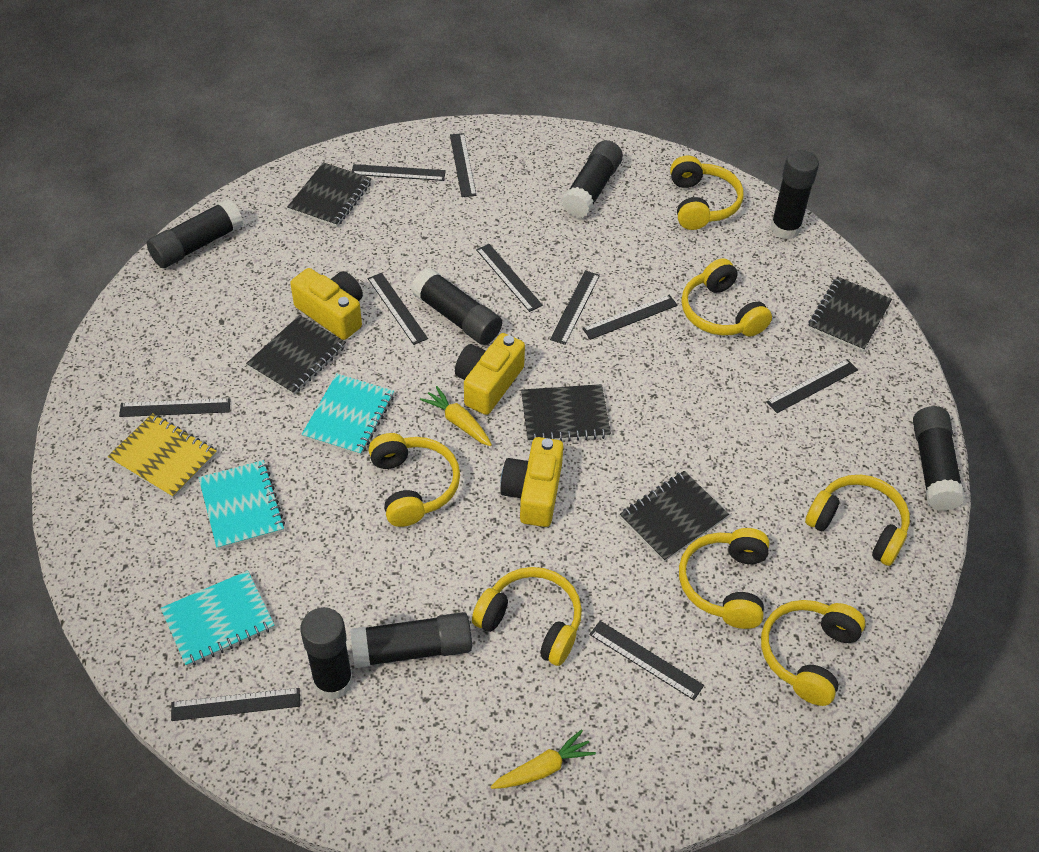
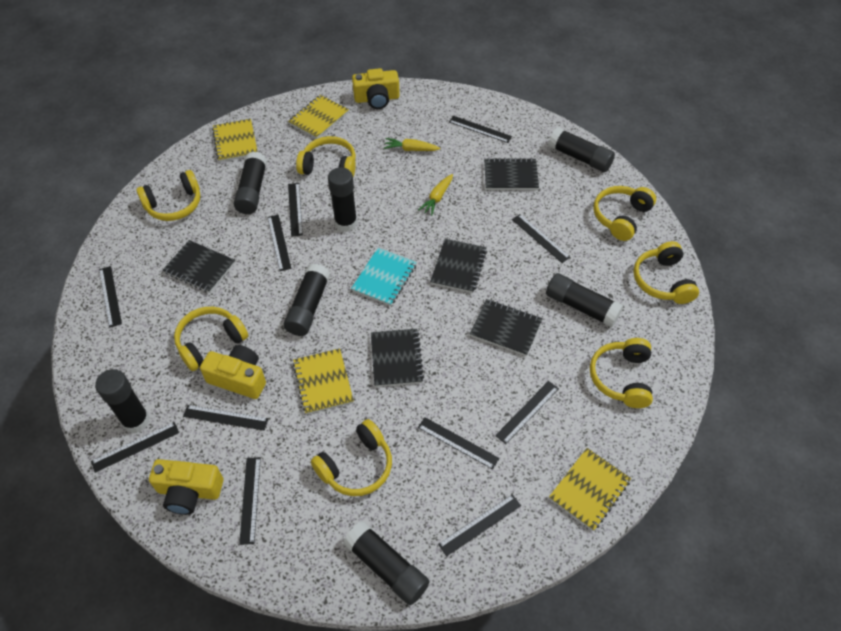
black ruler: [119,398,231,417] [171,688,300,721] [352,164,446,181] [368,273,428,345] [450,133,476,197] [476,244,543,312] [550,270,600,345] [582,295,678,340] [589,621,704,700] [766,359,858,413] = 10 -> [91,422,179,473] [99,266,122,328] [183,405,268,430] [239,457,261,545] [267,215,291,271] [288,183,303,237] [418,417,499,469] [438,494,521,557] [449,116,512,143] [495,381,559,444] [512,214,570,263] = 11
turquoise notebook: [161,570,275,667] [199,460,285,550] [302,374,394,456] = 3 -> [351,248,417,306] = 1
yellow notebook: [108,413,217,499] = 1 -> [212,119,258,162] [288,95,349,139] [293,348,354,415] [549,448,631,531] = 4

